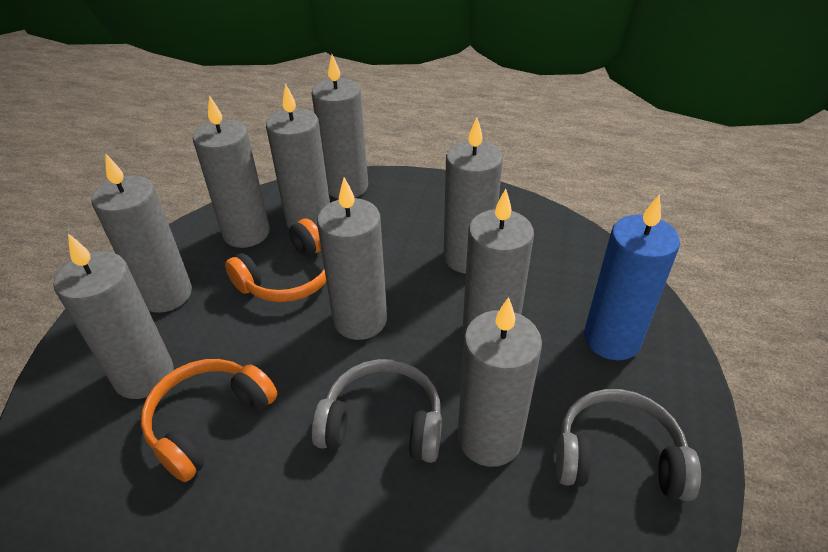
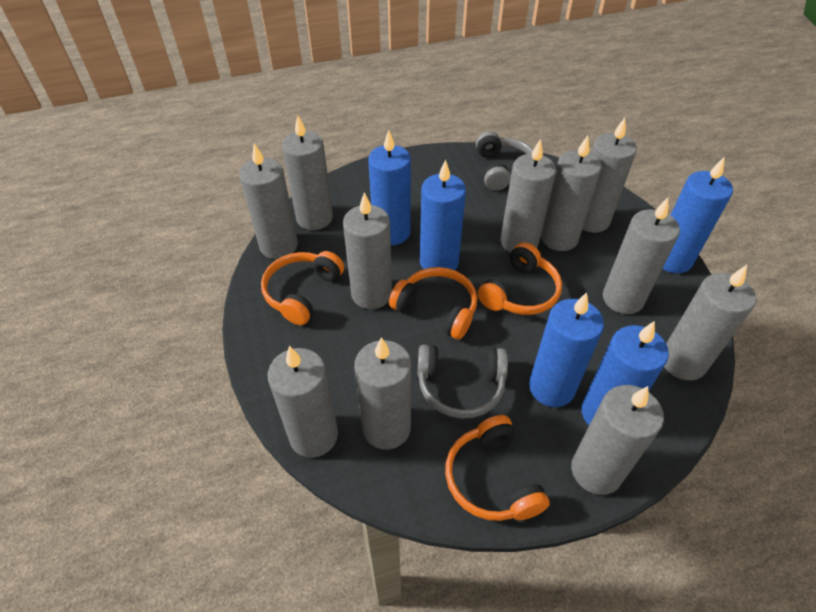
blue candle: [584,194,680,360] = 1 -> [368,130,411,245] [420,159,466,270] [529,292,604,407] [581,321,669,425] [663,157,733,273] = 5
grey candle: [54,233,174,399] [91,154,192,313] [193,95,270,248] [266,83,330,229] [312,54,368,199] [317,177,387,340] [444,117,503,274] [458,297,542,467] [462,189,534,335] = 9 -> [239,143,298,259] [268,346,338,458] [282,115,333,230] [343,192,392,309] [354,337,411,450] [500,139,556,253] [541,136,602,251] [571,385,664,495] [582,118,637,233] [603,198,680,314] [664,265,756,381] = 11
orange headphones: [141,359,277,482] [225,218,326,302] = 2 -> [261,251,344,325] [389,267,477,340] [445,415,550,521] [478,242,562,315] = 4

